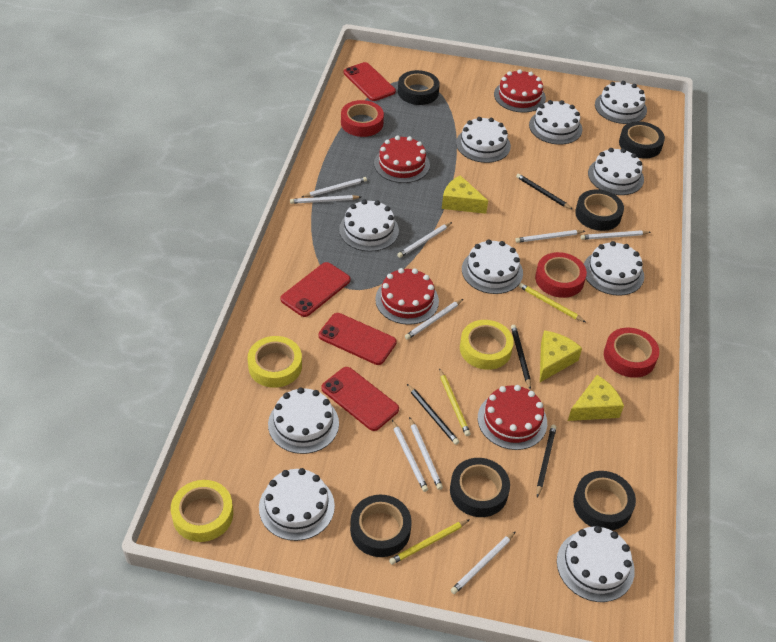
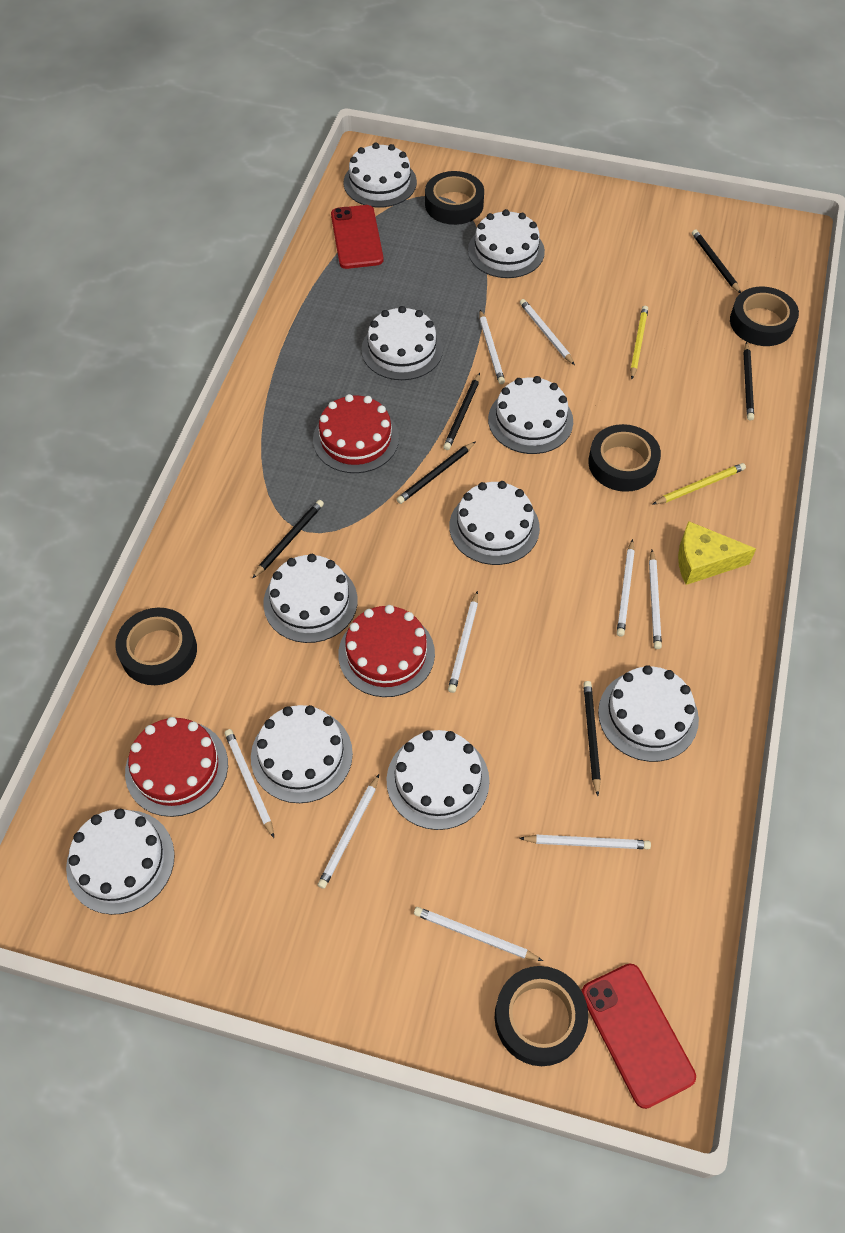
black pencil: [407,384,459,445] [511,325,531,390] [516,174,573,210] [537,425,557,497] = 4 -> [252,500,324,579] [396,441,476,504] [443,373,480,450] [583,681,601,796] [692,229,741,293] [743,342,754,421] = 6
black tape: [350,495,412,557] [398,70,440,105] [450,458,510,517] [573,471,636,530] [575,189,624,231] [619,121,665,159] = 6 -> [115,608,197,685] [425,171,484,225] [495,966,588,1066] [588,424,661,492] [730,287,799,346] = 5
red cake: [374,136,430,183] [375,268,439,325] [478,385,547,450] [494,69,546,113] = 4 -> [125,717,228,817] [313,394,399,473] [338,605,435,697] = 3
red phone: [281,262,350,317] [319,313,397,365] [321,367,399,431] [343,62,396,101] = 4 -> [331,205,384,269] [581,963,696,1109] = 2
red tape: [341,100,384,137] [535,252,587,298] [604,328,659,378] = 3 -> none = 0
yellow cheese: [442,175,488,214] [540,330,582,382] [568,375,624,421] = 3 -> [678,521,756,585] = 1
yellow pencil: [389,519,470,565] [439,368,471,436] [519,283,586,322] = 3 -> [630,306,648,379] [652,463,746,505] = 2
yellow tape: [171,480,233,542] [248,336,302,388] [460,320,514,370] = 3 -> none = 0

